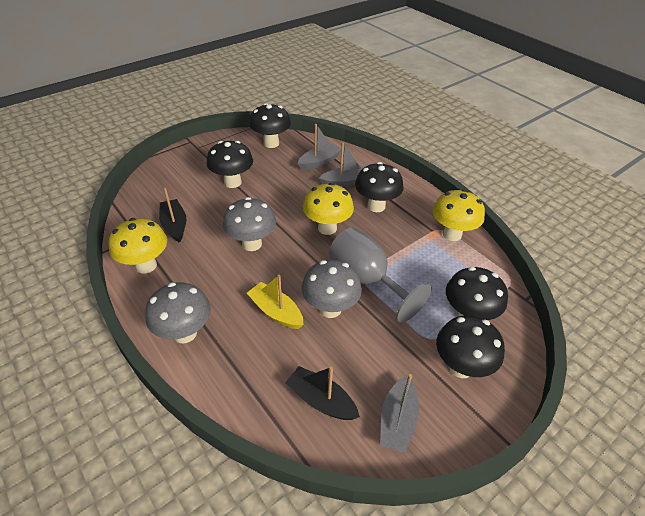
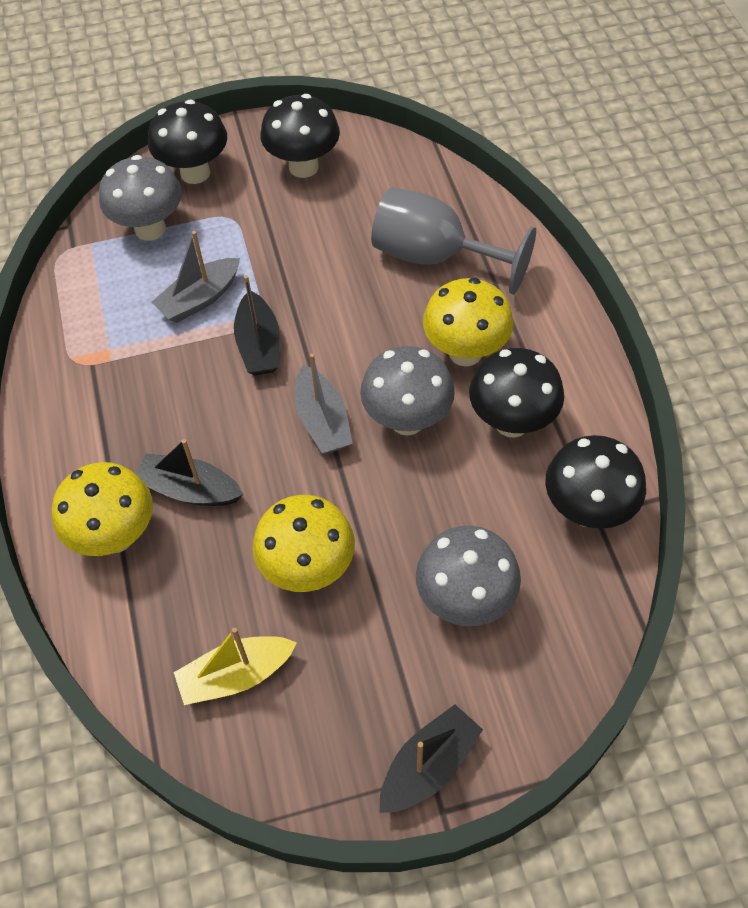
black boat: [159,188,186,243] [285,366,360,420] = 2 -> [136,439,244,506] [234,275,280,375] [380,705,483,813] = 3
black mushroom: [206,141,253,188] [249,103,291,148] [355,162,403,212] [436,315,505,378] [446,267,508,320] = 5 -> [148,100,227,184] [261,94,340,178] [469,348,564,438] [545,435,646,529] = 4
grey boat: [298,124,341,170] [319,142,366,187] [380,374,419,453] = 3 -> [151,231,240,323] [295,353,353,454] = 2

